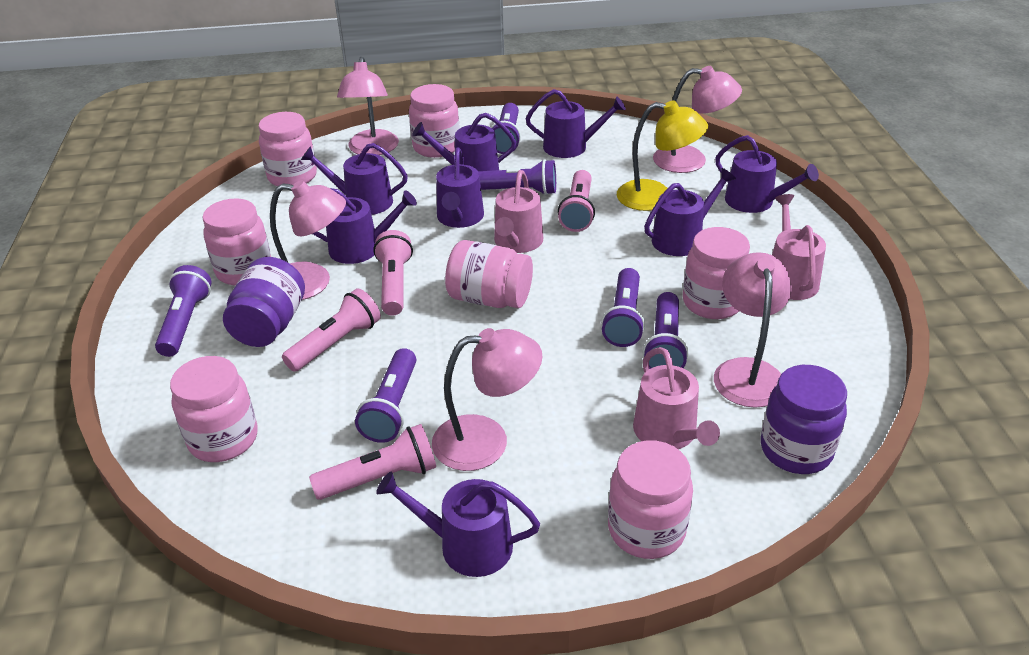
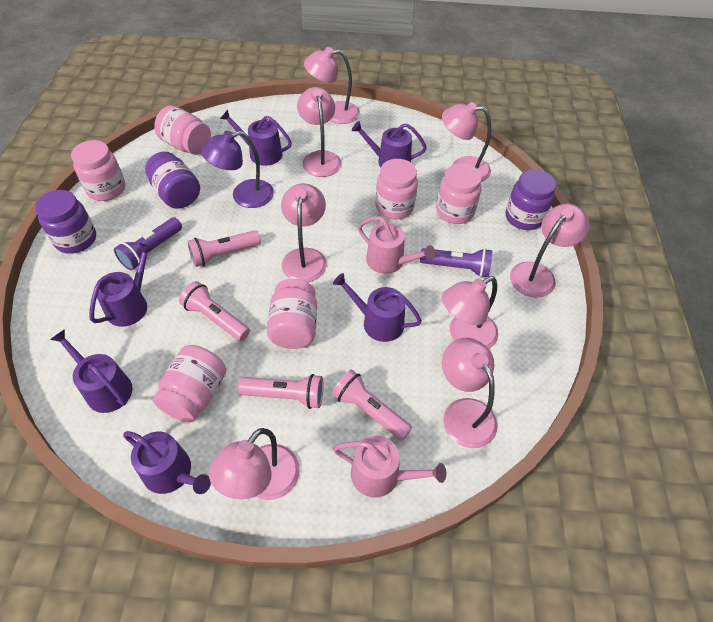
pink jar: [170,356,258,462] [202,198,271,285] [259,112,317,186] [409,84,460,158] [445,240,533,308] [608,440,693,559] [683,227,750,319] = 7 -> [71,140,125,201] [153,345,226,423] [154,105,211,155] [267,279,317,349] [376,159,418,219] [436,163,482,224] = 6
pink lamp: [270,180,346,300] [337,57,399,155] [432,328,542,471] [653,66,742,173] [714,252,792,408] = 5 -> [209,428,300,500] [281,183,327,282] [297,87,341,177] [304,47,360,124] [442,102,491,182] [442,276,498,349] [442,338,497,448] [510,204,590,298] = 8
pink watering can: [494,170,543,253] [633,347,720,449] [772,194,826,300] = 3 -> [333,436,446,498] [358,216,435,274] = 2
purple flashlight: [155,265,211,357] [355,348,416,443] [478,159,556,195] [491,103,521,154] [601,268,645,347] [643,292,689,369] = 6 -> [114,217,182,271] [420,248,492,277] = 2
purple jar: [223,257,305,347] [761,365,847,474] = 2 -> [35,190,96,254] [145,152,200,209] [506,169,556,230] = 3
purple lamp: none = 0 -> [201,131,274,208] = 1
purple watering can: [301,143,408,215] [313,188,417,264] [376,471,540,577] [412,113,516,171] [436,147,484,228] [526,89,626,158] [644,168,736,256] [715,135,819,213] = 8 -> [50,329,133,413] [89,243,154,327] [123,431,211,494] [220,110,292,166] [333,273,422,342] [352,121,427,167] = 6
yellow lamp: [617,100,708,211] = 1 -> none = 0

